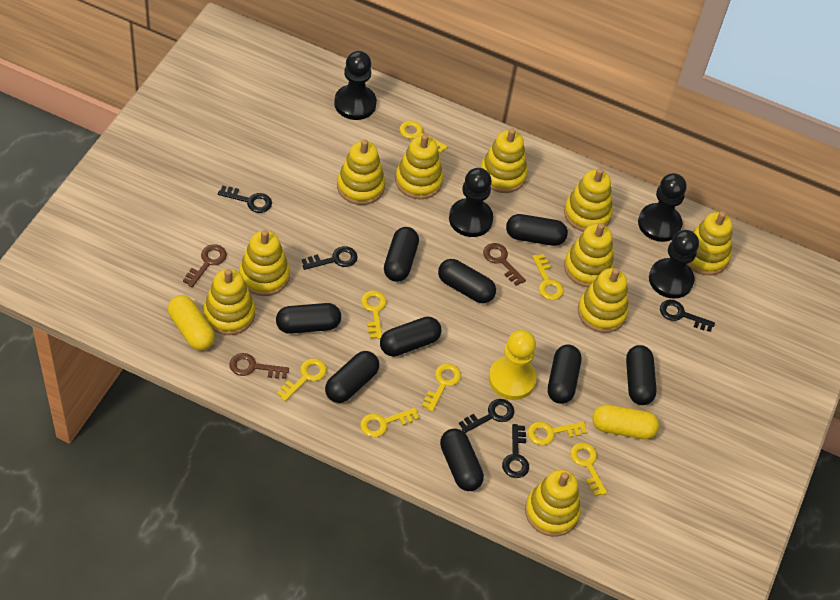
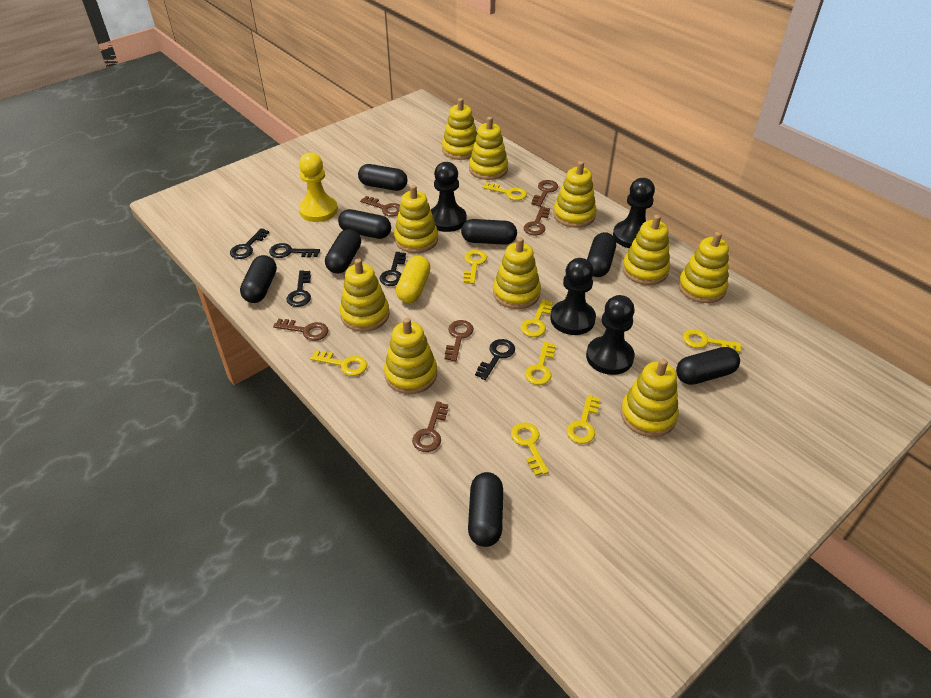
black capsule: [276,303,341,334] [325,351,379,403] [380,316,441,357] [384,227,419,282] [438,259,496,303] [440,428,484,491] [506,214,568,246] [548,345,581,404] [626,345,657,405] = 9 -> [240,255,277,303] [325,229,361,274] [338,209,391,239] [358,164,408,191] [461,219,517,245] [468,472,503,547] [587,232,616,277] [676,347,740,385] = 8
brown key: [183,244,227,287] [229,353,289,379] [483,243,526,286] = 3 -> [273,319,328,341] [360,196,400,217] [412,401,448,452] [445,320,474,362] [524,206,550,236] [531,180,558,207] = 6
yellow capsule: [168,295,215,350] [592,404,659,439] = 2 -> [396,256,431,303] = 1

